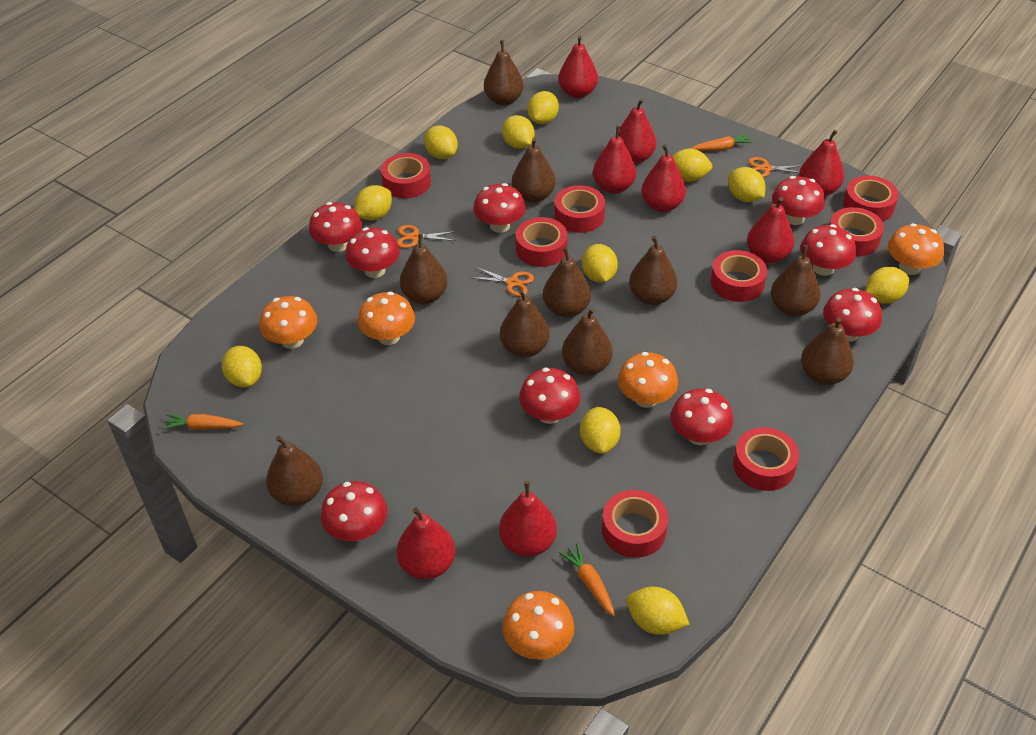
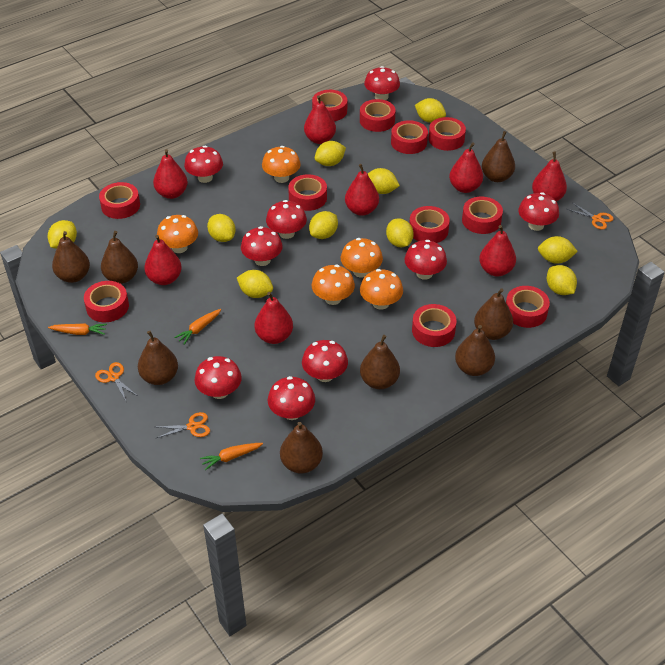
brown pear: [266,435,323,506] [400,234,448,304] [484,40,524,106] [500,289,549,358] [512,138,555,203] [543,247,591,318] [562,307,613,376] [629,236,678,305] [771,245,821,317] [801,317,854,385] = 10 -> [52,231,90,283] [101,231,138,284] [138,331,178,385] [280,422,323,474] [360,335,400,389] [455,325,495,376] [474,288,513,340] [482,131,515,182] = 8
red tape: [381,153,431,198] [516,217,568,267] [554,185,605,233] [602,490,668,558] [711,250,767,302] [733,427,799,491] [830,207,884,256] [843,176,899,221] = 8 -> [84,281,129,322] [99,182,140,219] [288,174,327,211] [312,90,347,121] [360,99,396,132] [391,120,428,154] [409,206,450,243] [412,304,457,347] [428,117,466,151] [462,197,503,234] [506,286,550,328] = 11
yellow lemon: [222,346,262,387] [354,185,392,221] [424,125,458,159] [502,115,535,149] [527,91,559,124] [580,407,621,454] [582,244,618,283] [627,587,689,635] [673,149,713,182] [728,167,765,202] [865,267,909,304] = 11 -> [48,220,77,249] [207,214,236,242] [237,270,273,298] [309,211,338,239] [315,141,346,166] [368,168,400,194] [386,218,414,247] [415,98,446,123] [538,236,578,264] [547,265,577,295] = 10

